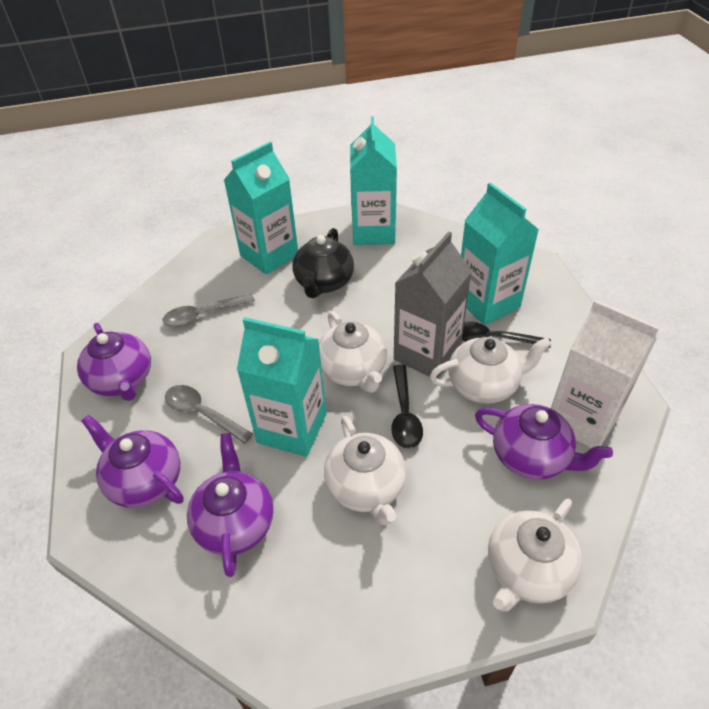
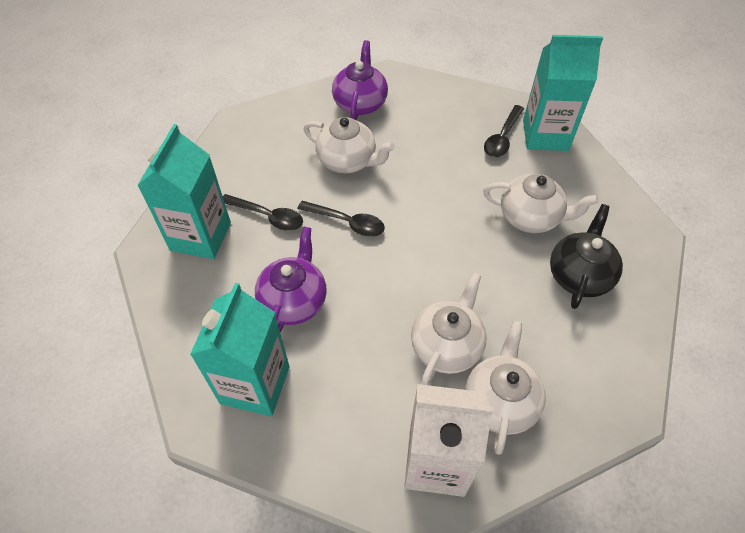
black spoon: [391,364,423,449] [462,321,551,348] = 2 -> [223,194,303,231] [297,201,385,237] [484,105,524,157] = 3
grey carton: [394,231,472,379] = 1 -> none = 0
grey spoon: [163,294,255,327] [165,385,253,444] = 2 -> none = 0
purple teapot: [77,323,151,401] [81,415,184,508] [187,433,274,577] [475,404,613,480] = 4 -> [255,227,327,333] [332,40,388,120] = 2
turquoise carton: [224,142,298,275] [237,317,327,457] [350,116,397,245] [461,182,539,325] = 4 -> [137,124,231,259] [190,283,290,417] [523,35,603,151] = 3

